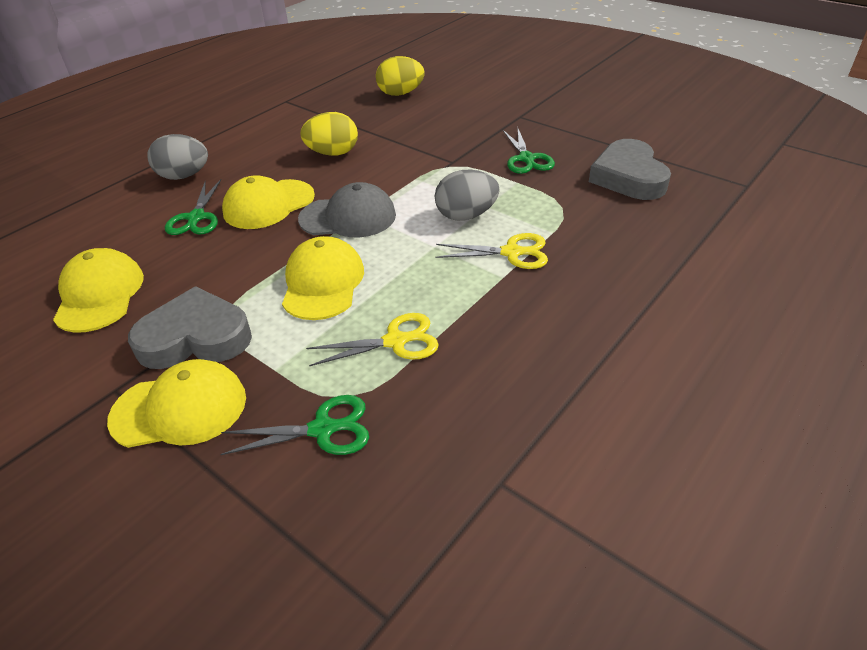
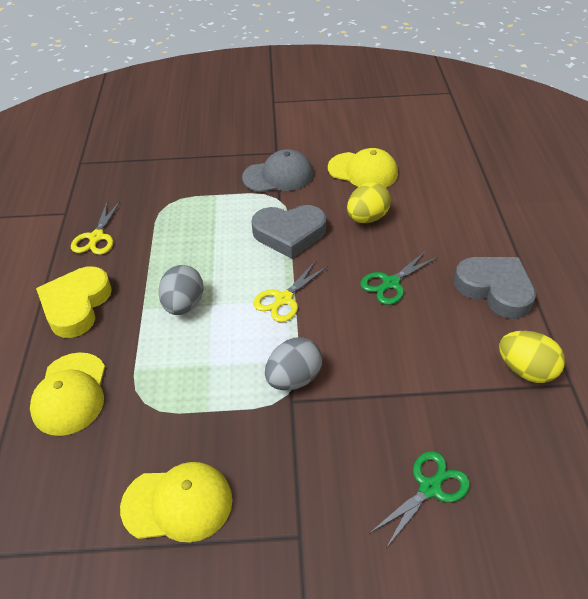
green scissors: [165,179,222,235] [220,395,369,455] [503,127,555,174] = 3 -> [360,251,438,305] [370,451,470,550] = 2
yellow cap: [53,248,144,333] [107,359,246,448] [222,175,315,229] [282,236,364,320] = 4 -> [30,352,105,436] [120,462,233,542] [328,148,398,188] = 3
yellow heart: none = 0 -> [36,267,112,338] = 1

